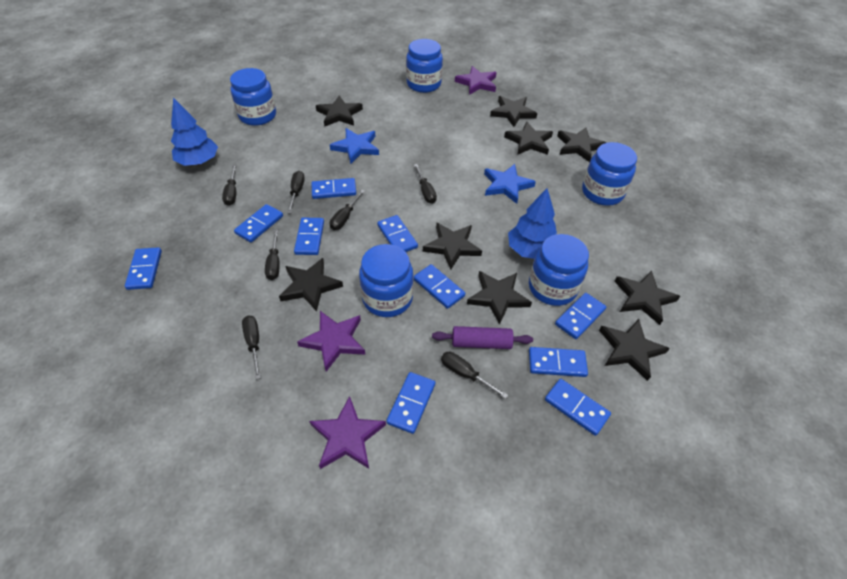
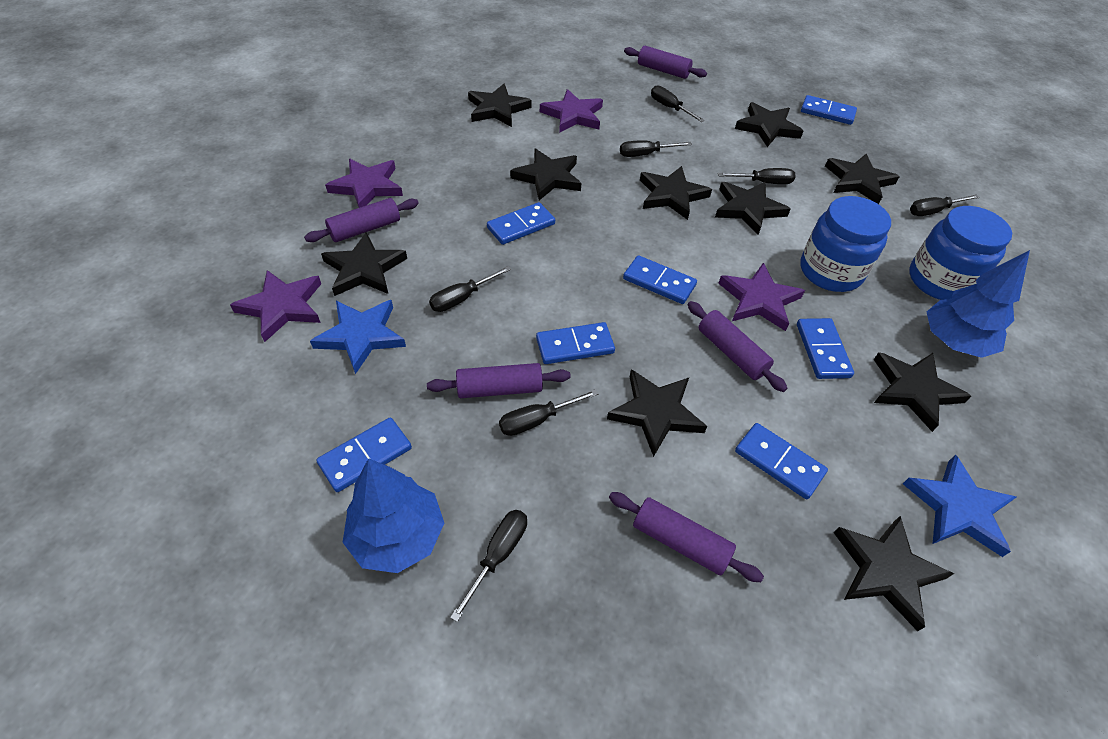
black star: [279,258,343,312] [316,96,363,127] [423,223,482,269] [467,271,532,325] [490,96,537,127] [504,121,553,155] [557,128,606,162] [599,319,670,381] [614,270,680,325] = 9 -> [321,233,407,296] [468,84,532,127] [510,148,581,200] [607,369,707,457] [640,166,712,220] [715,182,791,235] [735,102,803,147] [825,154,900,204] [834,516,954,631] [874,352,971,432] = 10
blue domino: [125,247,162,290] [234,204,283,243] [294,218,324,255] [311,178,356,199] [377,215,418,252] [386,372,435,434] [414,264,465,309] [529,347,588,377] [545,379,611,436] [555,293,606,339] = 10 -> [316,418,412,492] [487,202,555,245] [536,322,615,364] [623,255,697,304] [735,423,828,499] [797,318,854,379] [801,95,857,125] = 7
blue jar: [230,68,276,126] [359,244,414,317] [406,39,443,93] [529,234,589,306] [582,142,637,206] = 5 -> [800,196,891,292] [909,206,1012,300] = 2
purple rolling pin: [432,326,533,349] = 1 -> [304,198,419,242] [427,363,571,398] [609,492,764,582] [624,46,707,79] [688,301,787,392] = 5
purple star: [297,311,365,371] [309,396,386,469] [455,66,497,95] = 3 -> [230,270,321,342] [325,159,403,208] [540,89,603,133] [718,263,805,331] = 4

